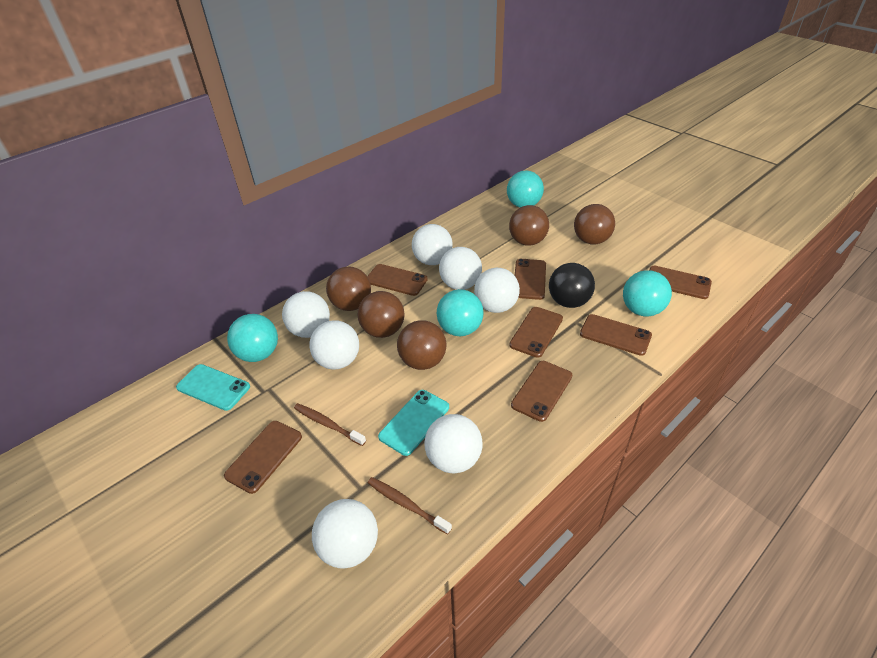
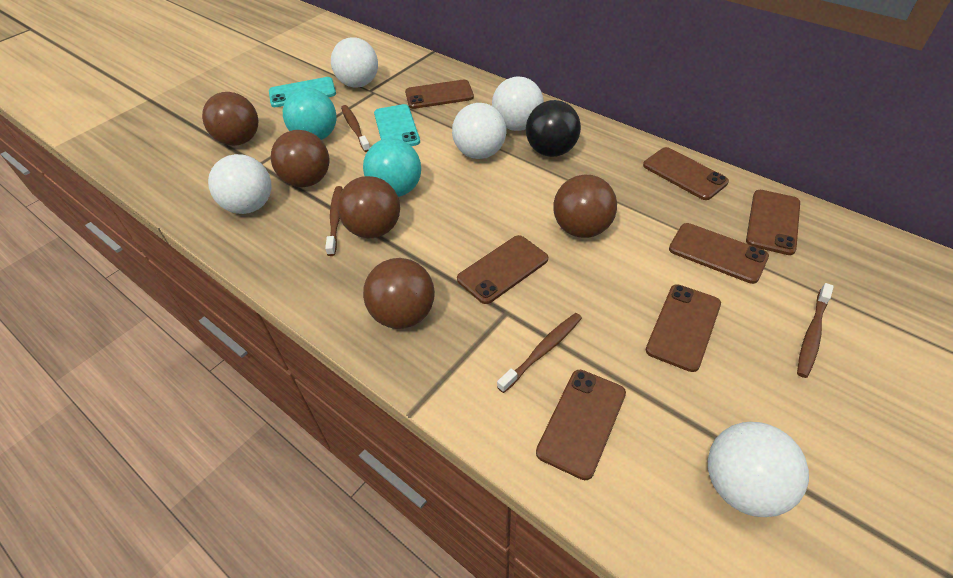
brown toothbrush: [294,403,366,446] [368,477,452,535] = 2 -> [325,186,343,256] [341,105,370,152] [497,313,582,393] [797,283,834,378] = 4
turquoise ball: [227,314,278,362] [437,289,484,336] [507,171,544,208] [623,270,672,316] = 4 -> [283,88,336,140] [363,138,421,197] = 2
white ball: [282,291,330,338] [309,320,359,369] [312,499,378,569] [412,224,453,265] [424,414,483,473] [439,247,482,290] [474,268,520,313] = 7 -> [208,154,272,214] [331,37,378,88] [452,103,506,159] [492,76,544,131] [708,422,809,517] = 5

